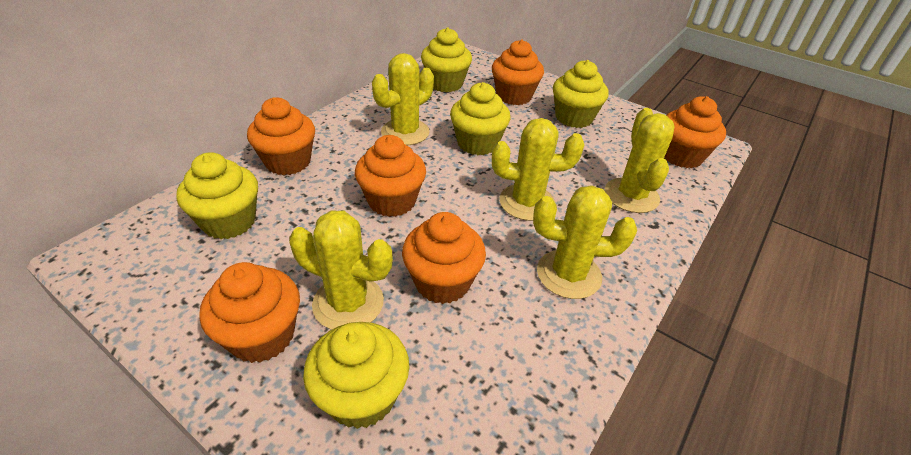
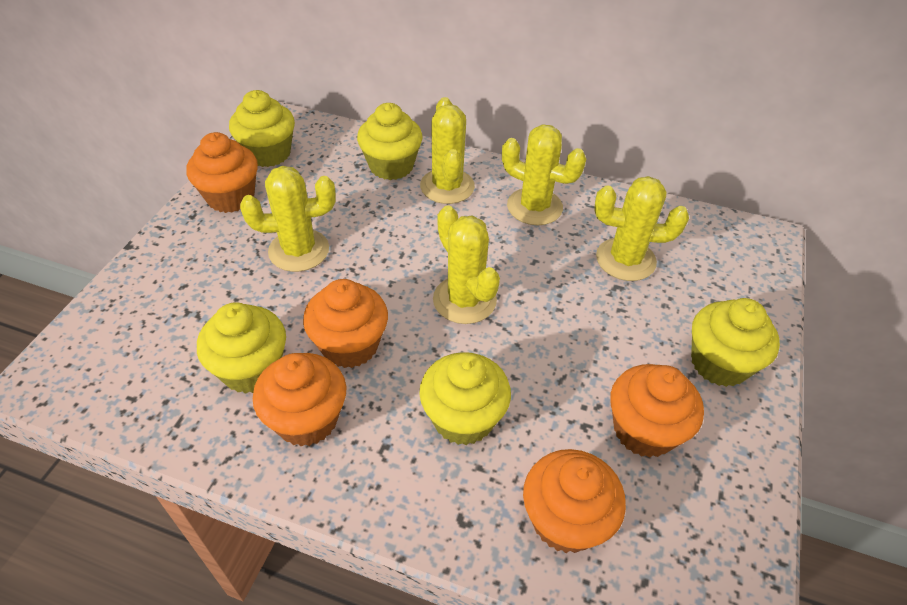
orange cupcake: [199,262,300,363] [247,97,315,175] [355,135,426,217] [402,212,486,304] [492,39,544,105] [664,96,726,168] = 6 -> [187,132,258,213] [253,353,346,446] [303,279,388,368] [523,449,626,553] [610,364,704,458] = 5

